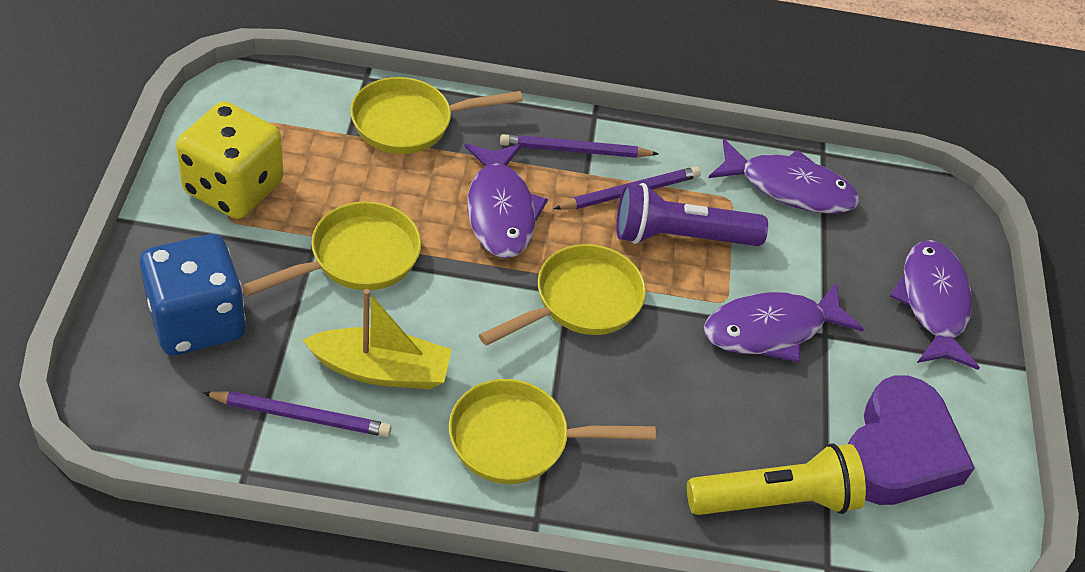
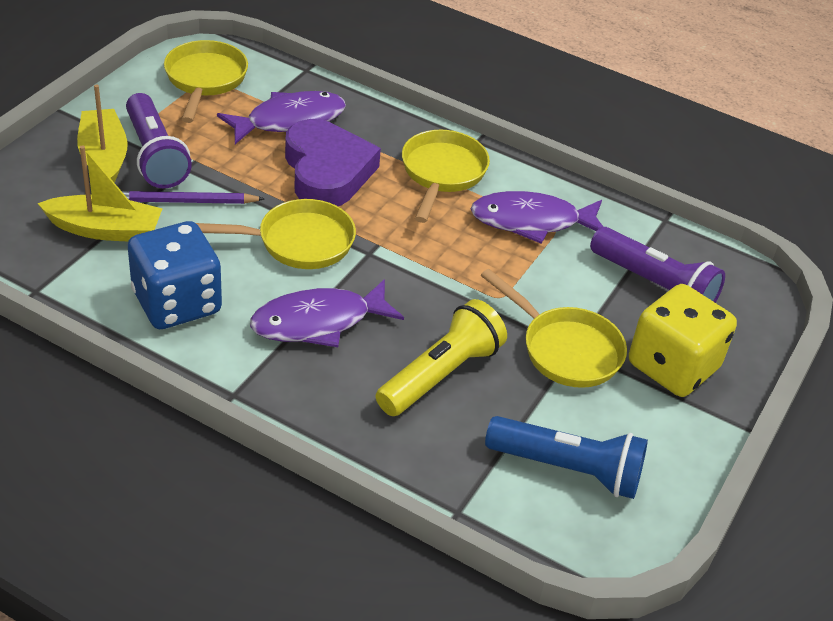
blue flashlight: none = 0 -> [485,416,648,499] = 1
purple fish: [465,143,548,258] [704,282,864,362] [709,139,859,214] [890,240,980,370] = 4 -> [217,91,346,144] [250,279,404,347] [471,191,603,244] = 3
purple flashlight: [616,183,768,246] = 1 -> [126,93,192,188] [590,227,725,303] = 2
purple pencil: [203,391,392,437] [500,134,658,158] [554,166,701,210] = 3 -> [122,191,265,204] = 1
yellow boat: [303,289,452,389] = 1 -> [37,145,163,241] [77,85,128,183] = 2

